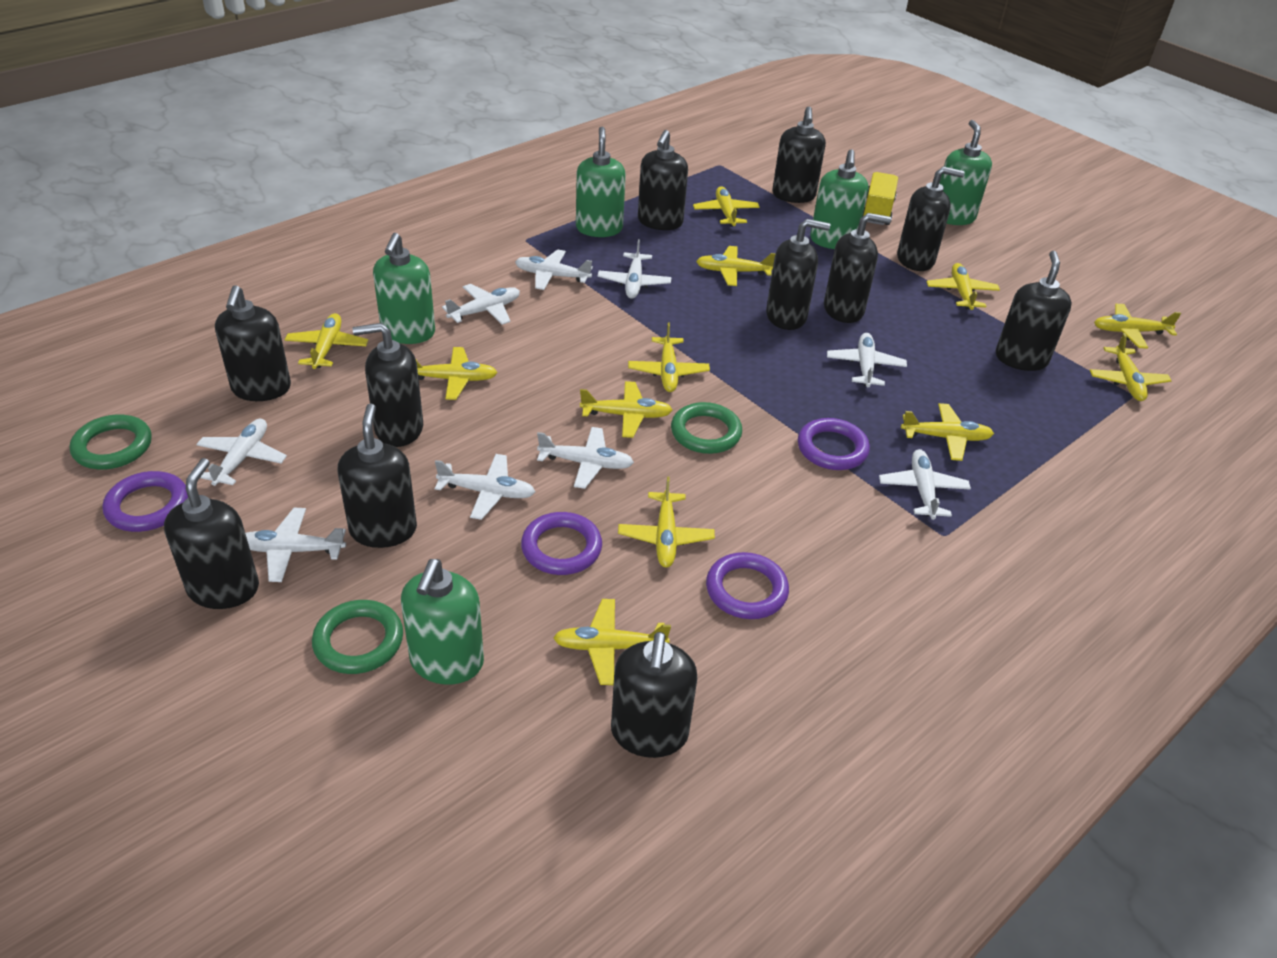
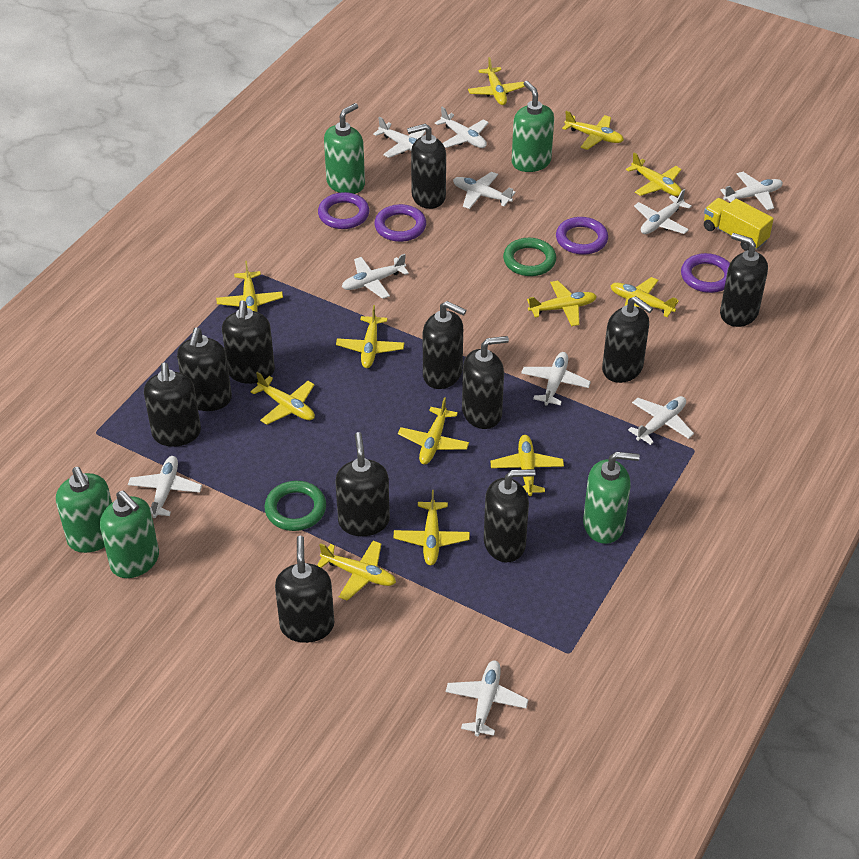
green ring: [70,414,152,469] [312,600,403,674] [671,402,742,454] = 3 -> [264,481,326,531] [503,238,556,276] = 2
white plane: [196,419,287,486] [245,508,346,582] [435,454,535,520] [442,284,520,325] [515,249,593,290] [537,427,634,489] [597,239,671,299] [827,333,907,387] [879,449,971,520] = 9 -> [128,456,202,518] [342,254,409,299] [373,117,426,158] [435,107,489,148] [446,660,529,736] [453,172,516,209] [521,352,591,406] [628,396,694,445] [634,189,692,234] [720,172,783,210] = 10

